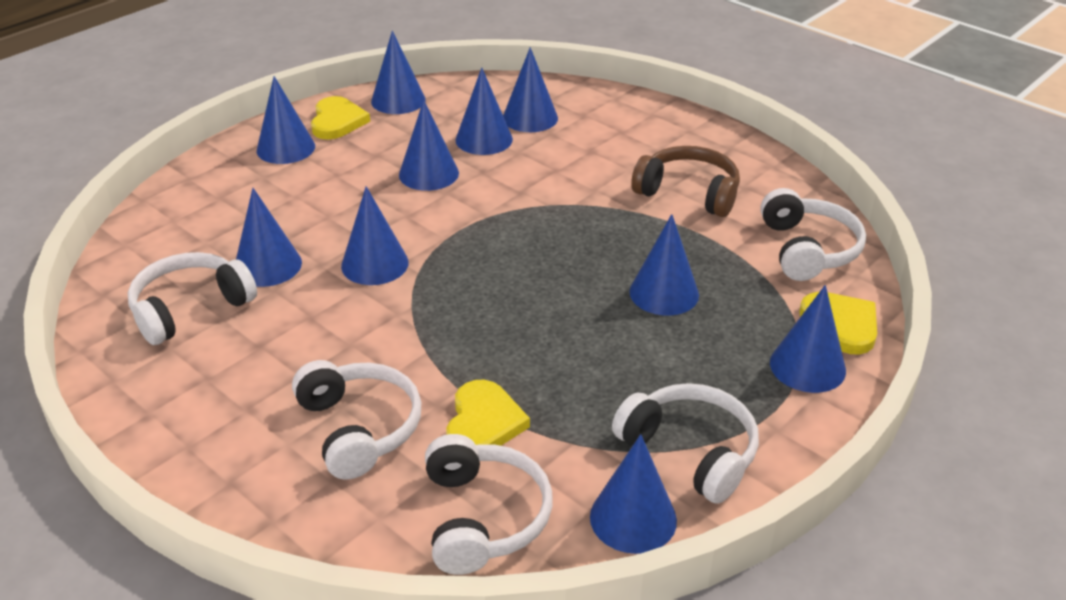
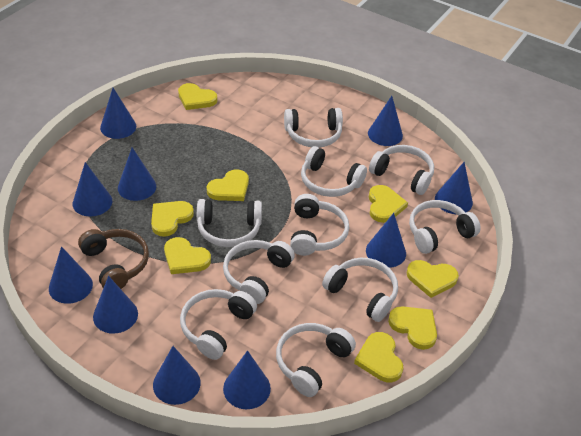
white headphones: [128,252,257,345] [292,360,421,480] [425,434,553,575] [612,383,759,504] [760,188,866,281] = 5 -> [180,289,257,360] [197,199,262,247] [223,240,295,304] [276,323,356,397] [284,108,343,147] [290,194,349,256] [301,146,367,197] [322,258,398,322] [369,145,434,195] [409,200,481,254] = 10
yellow heart: [311,96,370,140] [446,380,530,446] [799,292,877,354] = 3 -> [151,201,194,237] [164,237,211,274] [178,83,217,110] [207,169,249,201] [354,332,403,382] [369,185,408,223] [388,306,437,350] [407,260,459,298] = 8

